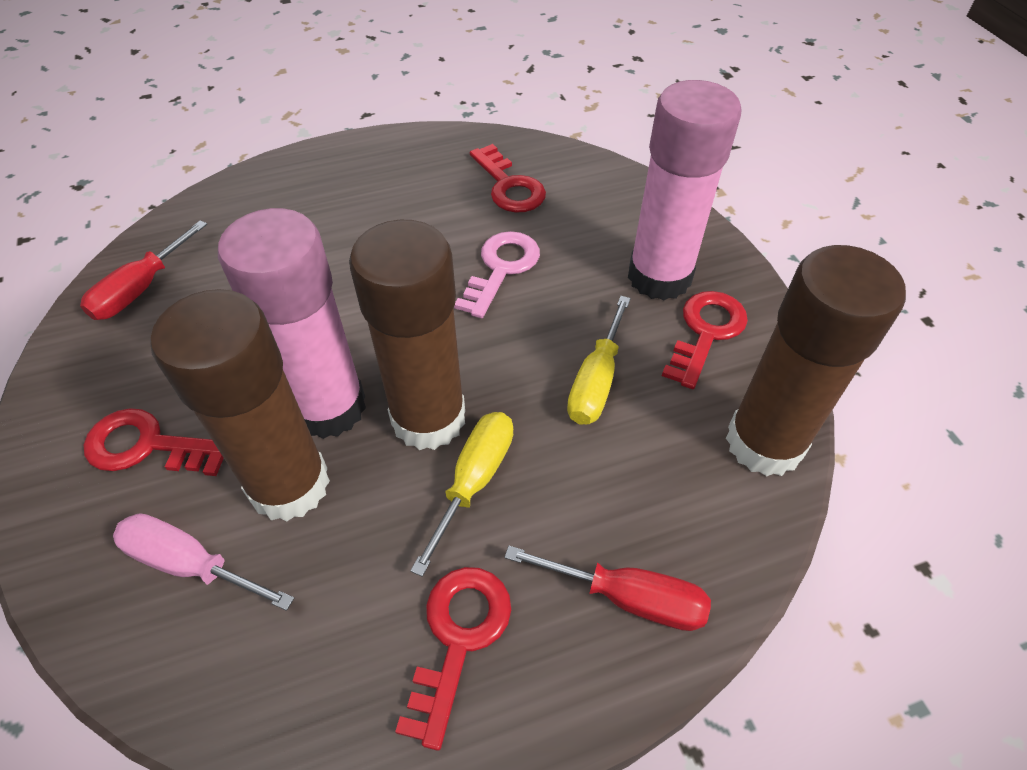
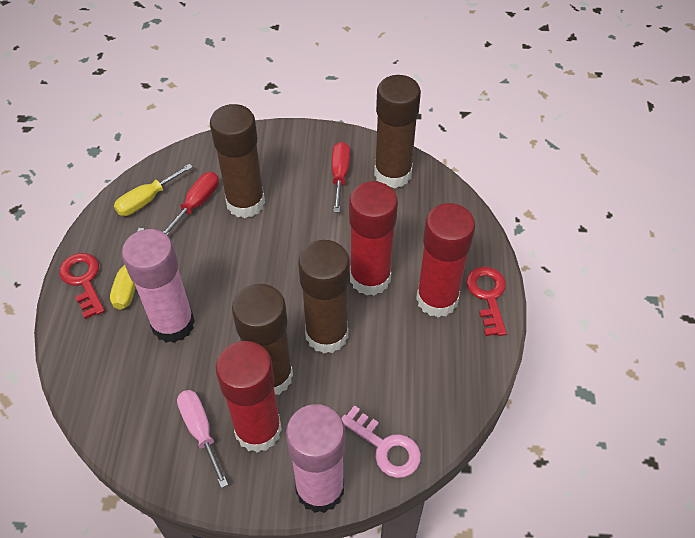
brown glue stick: [151,289,330,522] [349,220,465,450] [726,245,906,476] = 3 -> [210,104,265,218] [232,284,293,395] [298,240,350,354] [374,75,421,188] = 4
red glue stick: none = 0 -> [216,341,282,453] [349,181,398,296] [416,203,475,317] = 3
red key: [83,408,224,476] [395,567,511,751] [470,144,546,213] [662,291,748,389] = 4 -> [59,253,105,319] [466,267,507,336] = 2

